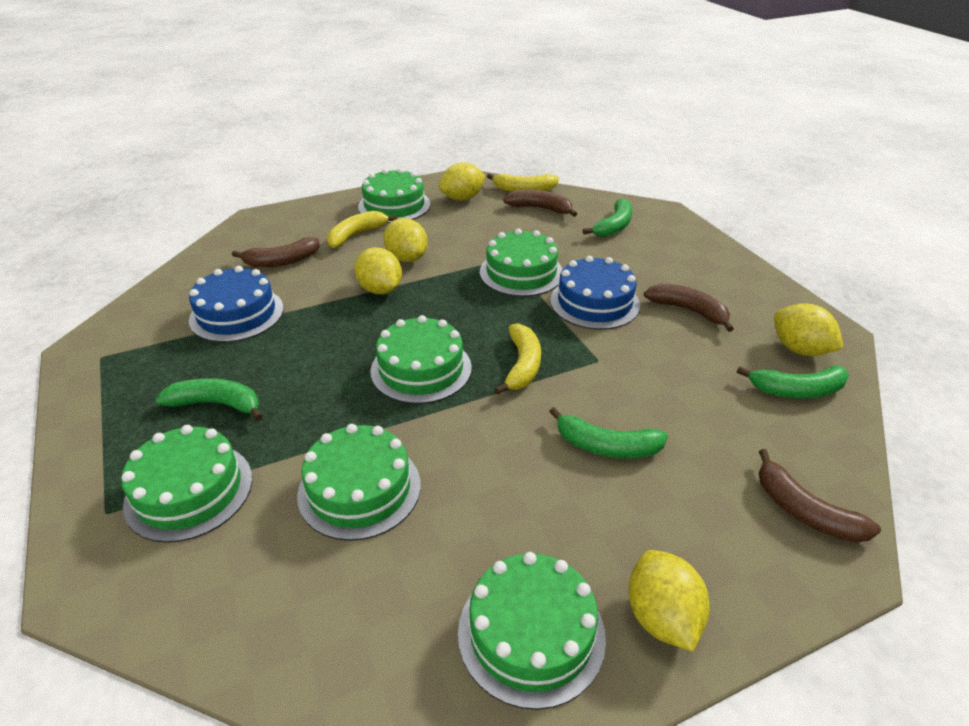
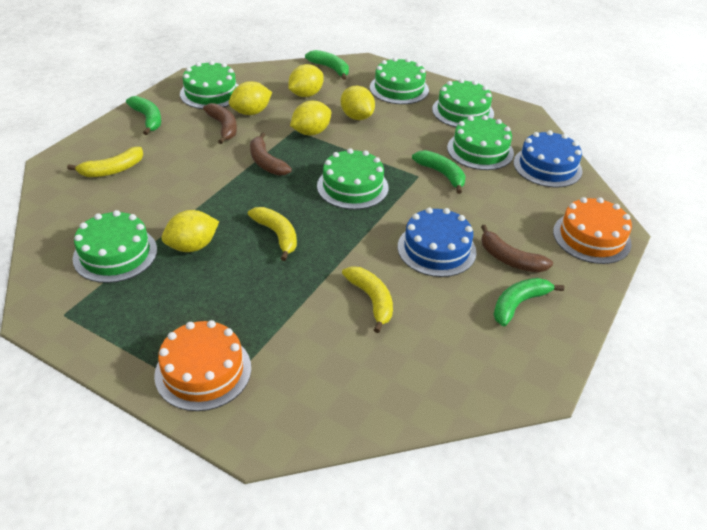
brown banana: [232,237,319,267] [503,189,577,217] [644,284,734,332] [759,449,881,543] = 4 -> [203,103,237,144] [250,132,292,176] [481,225,553,273] = 3
orange cake: none = 0 -> [154,320,251,411] [553,197,632,264] = 2

